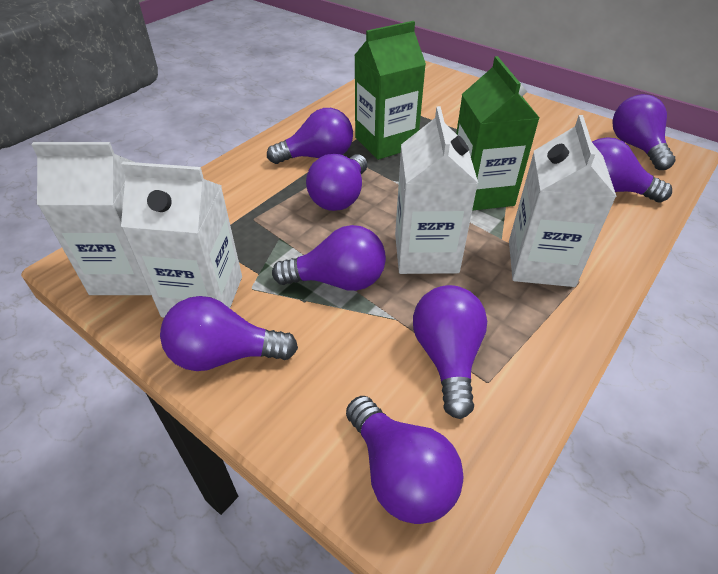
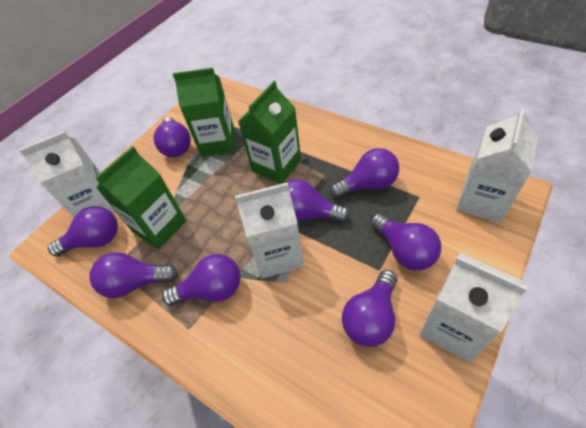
green carton: [355,21,426,160] [456,56,539,211] = 2 -> [95,146,186,249] [173,68,234,156] [238,81,301,184] = 3

